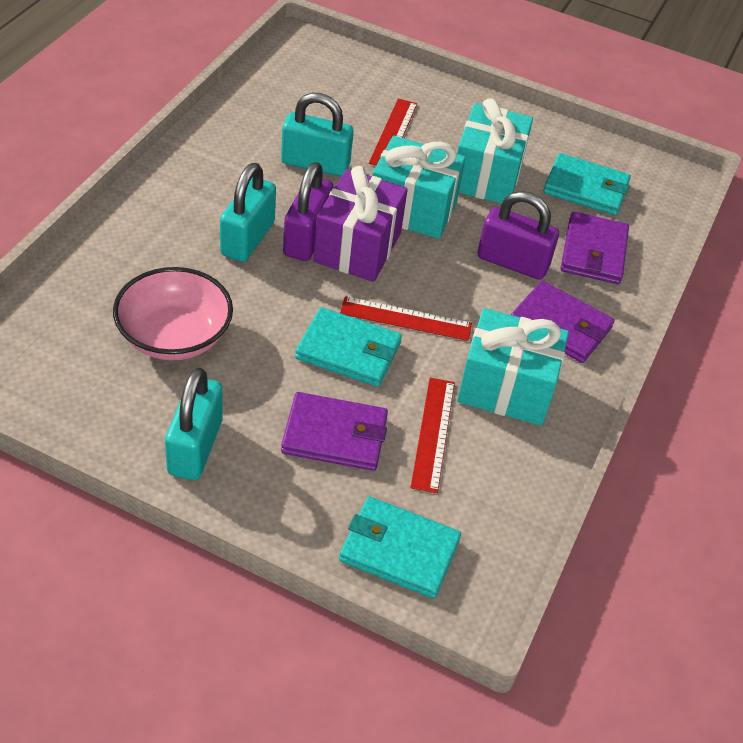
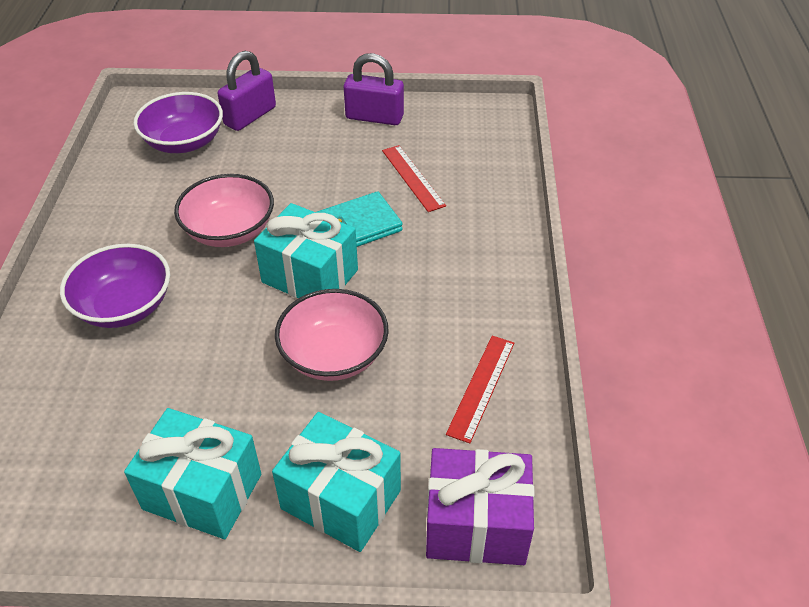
pink bowl: [113,267,233,360] = 1 -> [174,174,274,247] [275,289,389,381] = 2
purple bowl: none = 0 -> [60,244,170,328] [133,92,223,153] = 2
purple wallet: [281,392,388,471] [511,281,614,363] [561,212,629,284] = 3 -> none = 0
red ruler: [340,296,472,341] [369,99,417,166] [410,378,455,493] = 3 -> [382,145,446,212] [446,336,514,444] = 2
turquoise padlock: [165,368,223,480] [220,163,276,262] [281,93,354,176] = 3 -> none = 0
turquoise wallet: [295,307,402,387] [339,497,461,599] [543,153,631,215] = 3 -> [316,191,403,247] = 1

